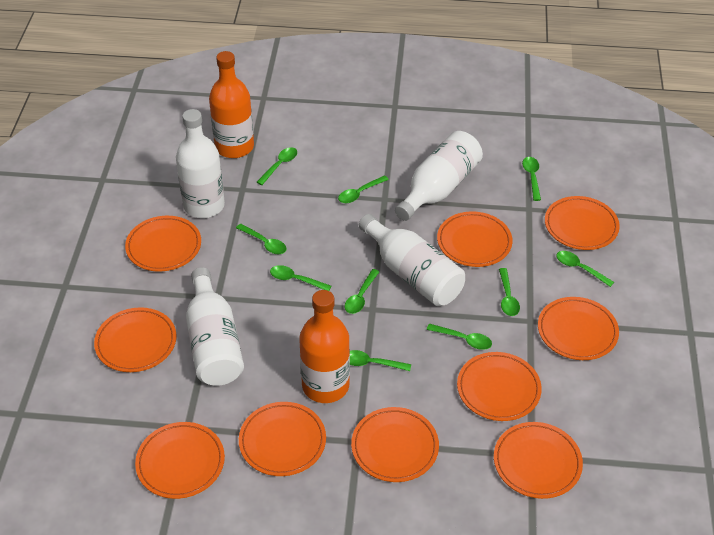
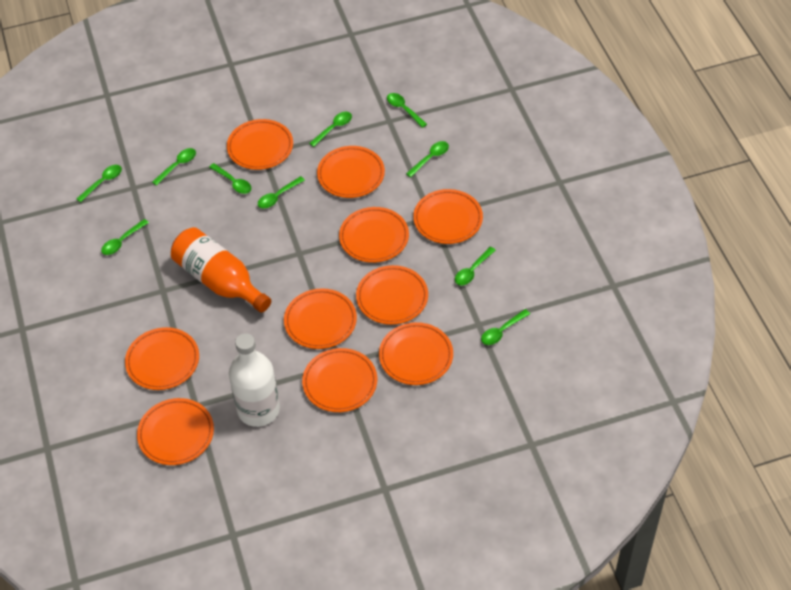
orange bottle: [209,51,254,158] [299,290,350,403] = 2 -> [171,227,271,313] = 1
white bottle: [176,109,225,218] [186,267,244,386] [359,214,465,306] [395,131,483,221] = 4 -> [229,333,280,427] = 1

